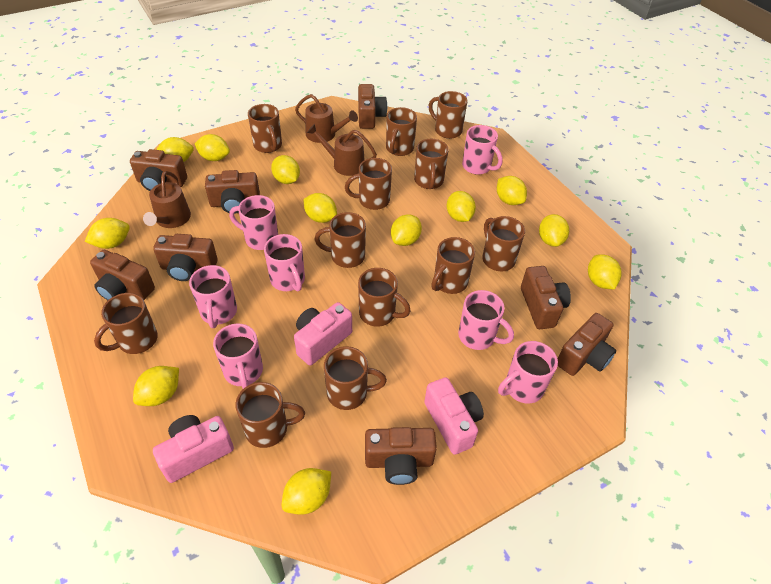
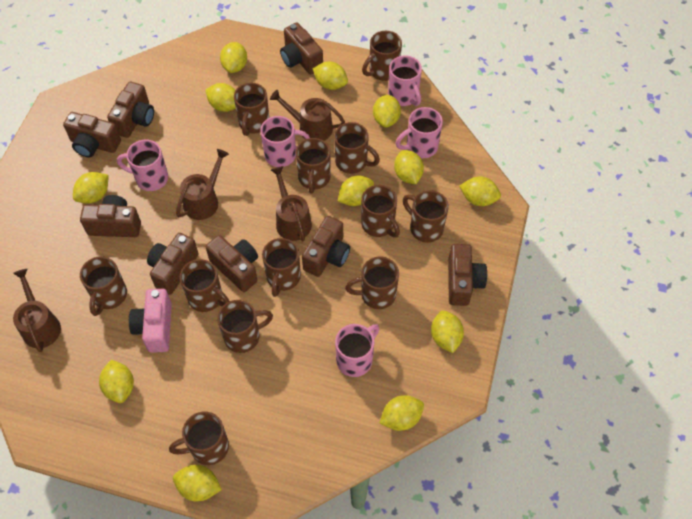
brown watering can: [143,171,191,228] [295,94,358,143] [307,124,377,176] = 3 -> [13,269,61,352] [176,149,229,220] [270,90,345,141] [271,166,312,241] = 4
pink camera: [153,415,234,483] [294,302,352,365] [424,377,484,455] = 3 -> [129,289,172,353] = 1
pink mug: [189,265,237,328] [213,324,263,389] [229,195,278,250] [264,234,305,291] [458,290,514,350] [462,125,502,175] [498,341,558,404] = 7 -> [117,139,168,191] [260,116,310,167] [335,324,379,377] [388,55,422,106] [396,107,443,158] = 5

